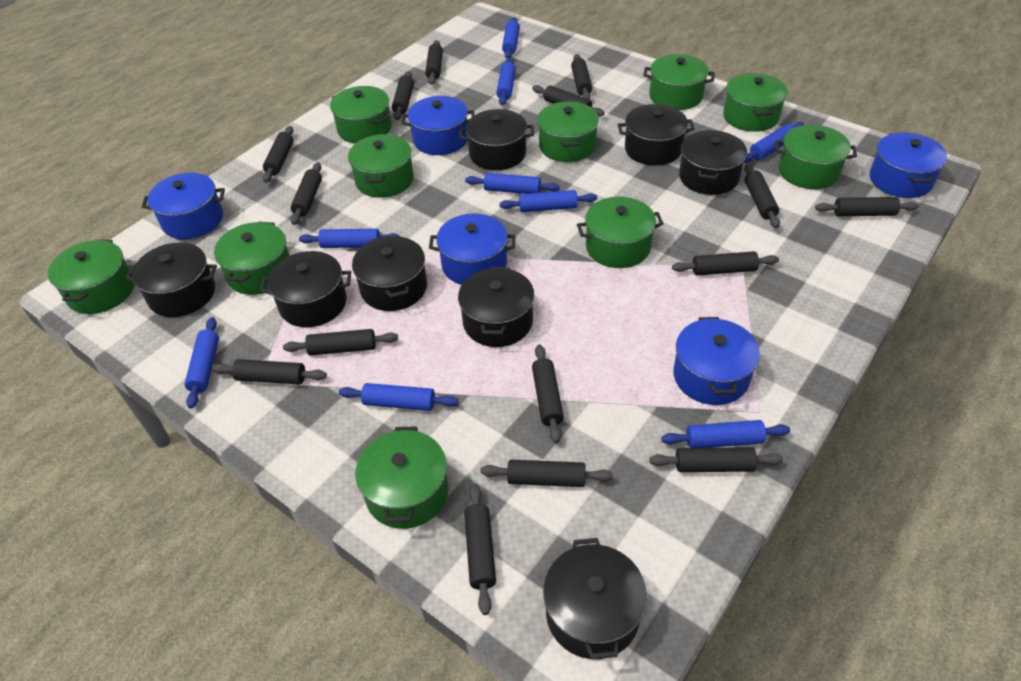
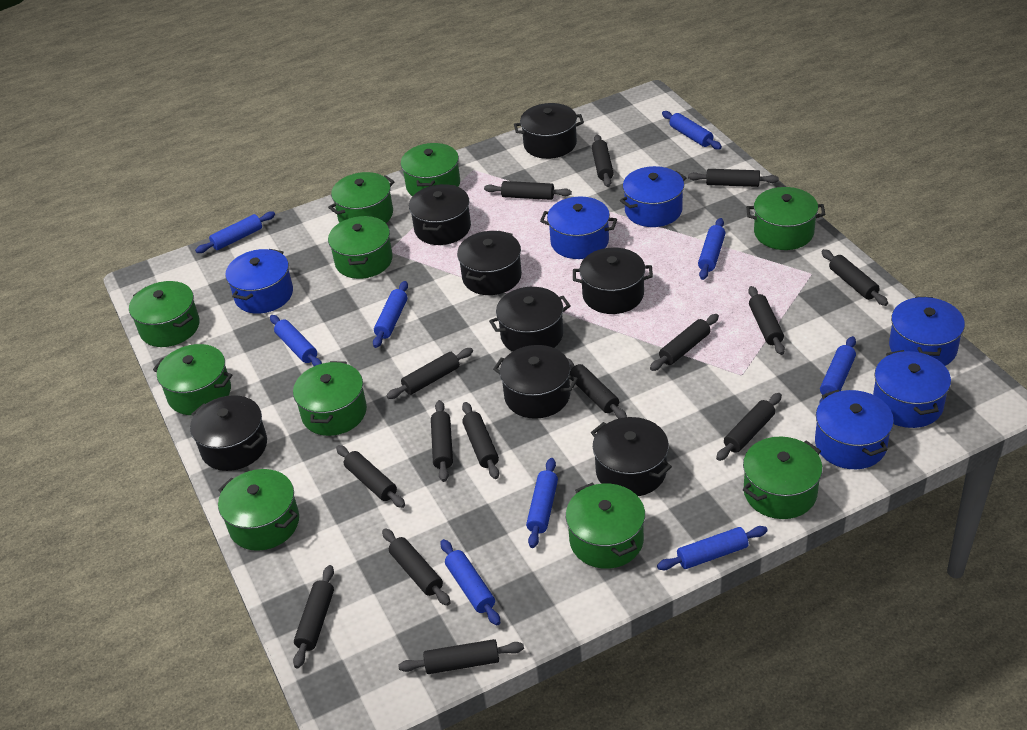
blue pot: [142,173,225,239] [402,96,474,155] [429,213,516,285] [673,317,760,405] [870,132,947,198] = 5 -> [226,249,293,314] [540,197,617,259] [620,166,686,227] [815,390,894,469] [873,350,951,428] [889,297,965,366] = 6

